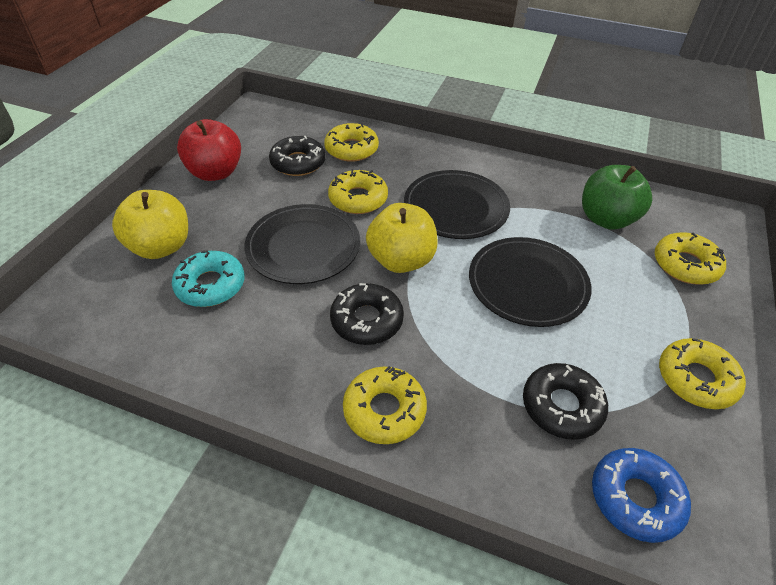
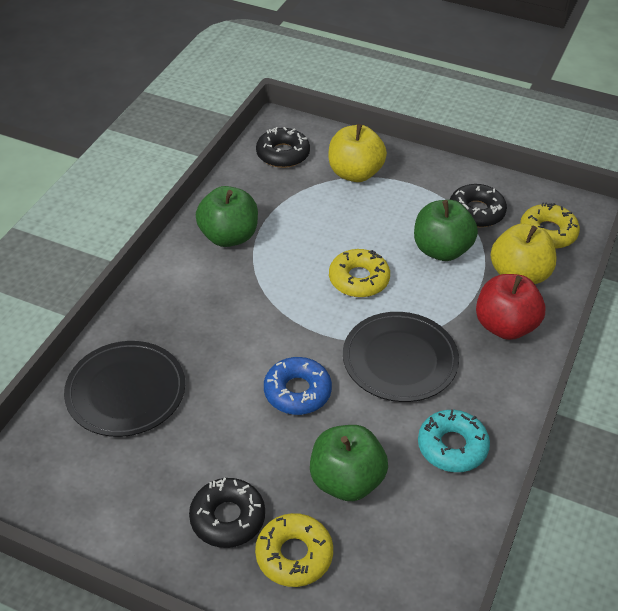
black plate: [245,204,360,284] [404,170,510,239] [469,237,592,327] = 3 -> [64,341,185,437] [343,312,459,402] = 2
green apple: [582,165,652,230] = 1 -> [196,186,258,247] [310,425,388,501] [414,200,478,261] = 3
yellow donut: [324,123,379,162] [328,169,388,214] [343,366,427,444] [655,232,726,285] [659,338,746,409] = 5 -> [255,513,333,587] [329,249,390,297] [520,202,580,249] = 3

